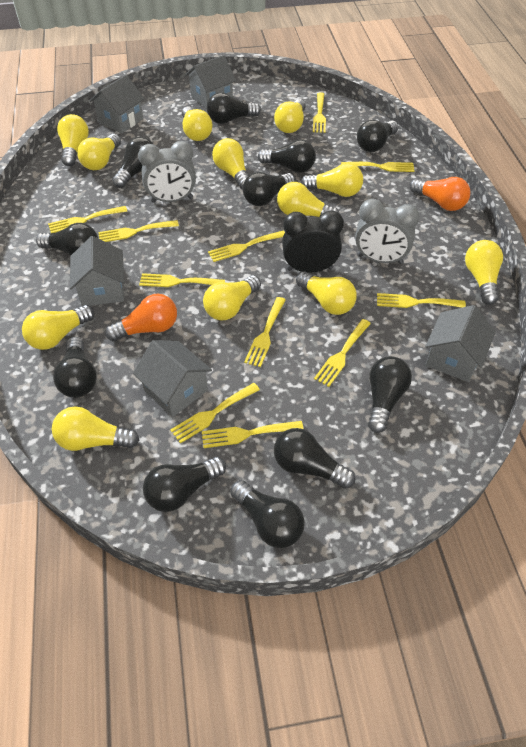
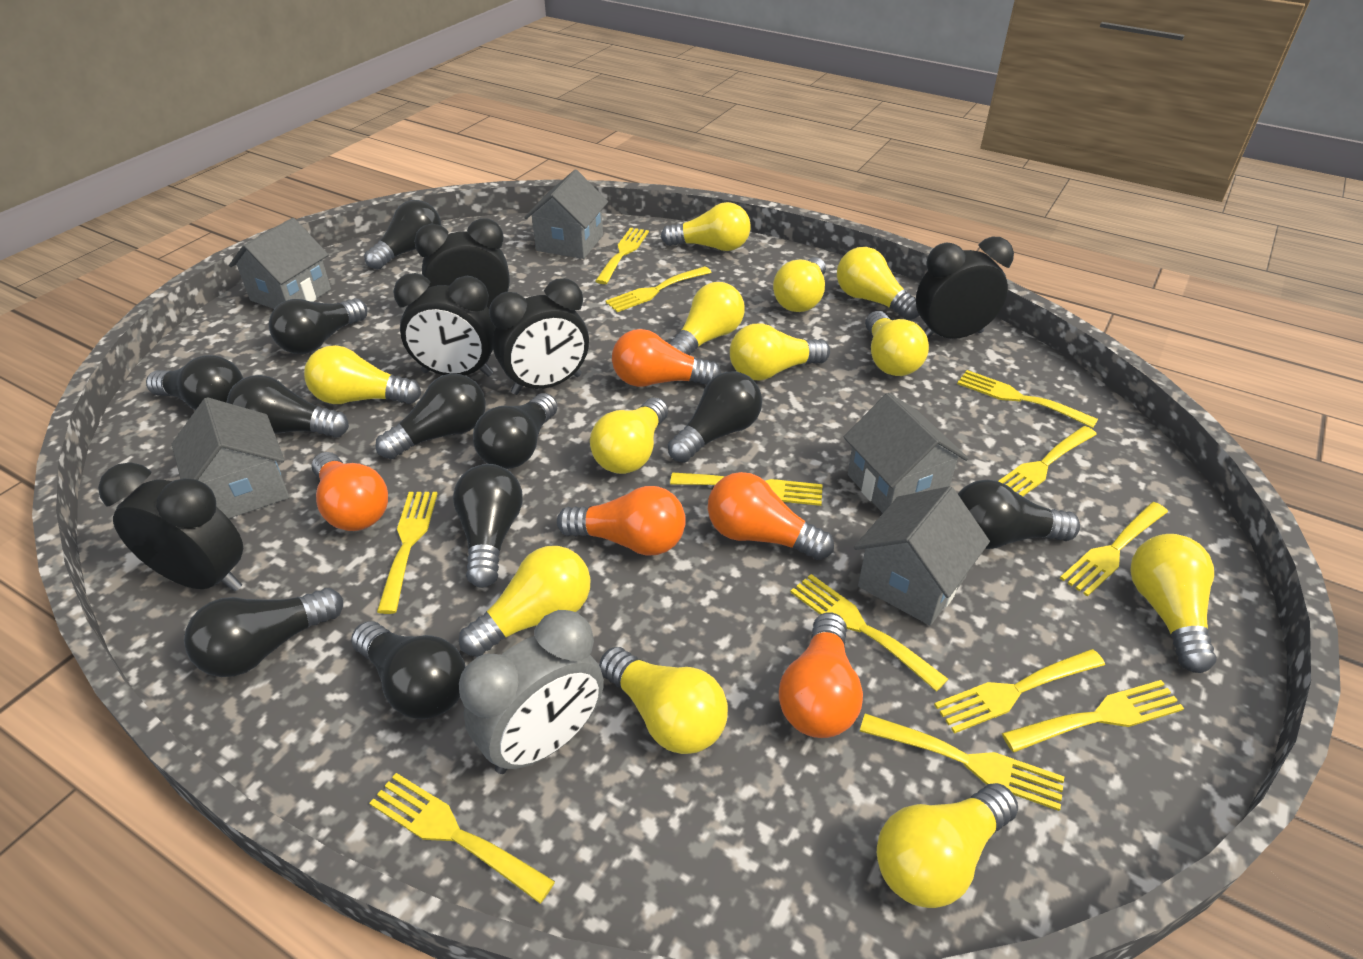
black clock: [282,210,344,273] = 1 -> [98,462,243,592] [393,273,496,377] [414,218,510,309] [489,278,589,395] [916,237,1014,339] = 5
grey clock: [138,141,196,203] [355,199,420,264] = 2 -> [459,610,604,774] = 1
orange light bulb: [105,294,177,342] [410,177,470,211] = 2 -> [312,452,388,531] [557,486,686,556] [612,329,721,387] [708,472,834,560] [779,612,863,738] = 5
yellow fork: [48,206,127,233] [98,220,179,242] [139,273,225,287] [170,383,260,444] [202,421,304,448] [208,230,285,262] [244,297,286,367] [313,92,326,133] [314,319,371,387] [341,162,414,172] [377,293,466,308] = 11 -> [369,773,555,903] [377,492,438,614] [595,228,649,284] [606,266,712,312] [670,472,823,506] [791,574,948,691] [860,714,1064,811] [934,649,1105,734] [957,370,1098,428] [998,426,1097,496] [1002,680,1184,752] [1060,502,1168,597] = 12

